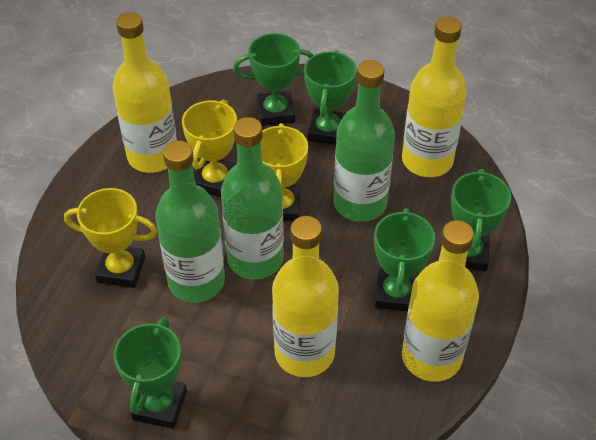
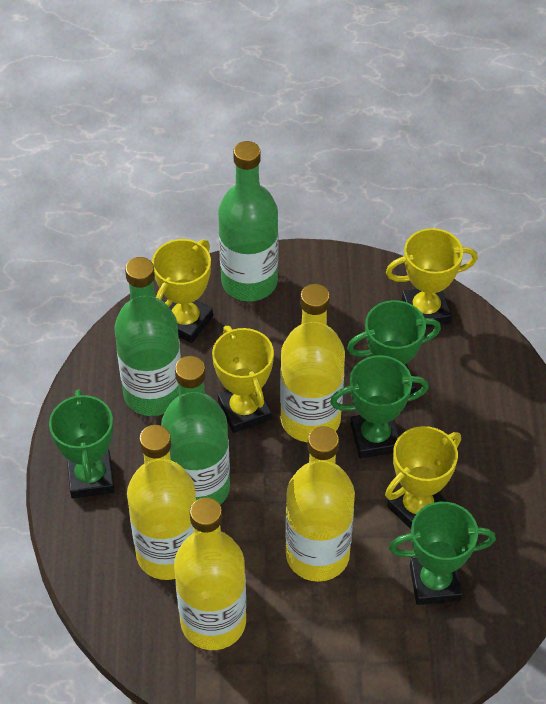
green trophy: [114,317,187,429] [233,33,313,126] [304,50,357,145] [374,208,435,312] [451,169,511,271] = 5 -> [49,389,115,498] [330,355,429,458] [347,300,441,394] [389,502,496,605] = 4
yellow trophy: [64,188,157,288] [182,100,237,197] [261,123,308,221] = 3 -> [152,239,213,343] [212,326,274,433] [385,426,461,529] [386,228,478,327] = 4

